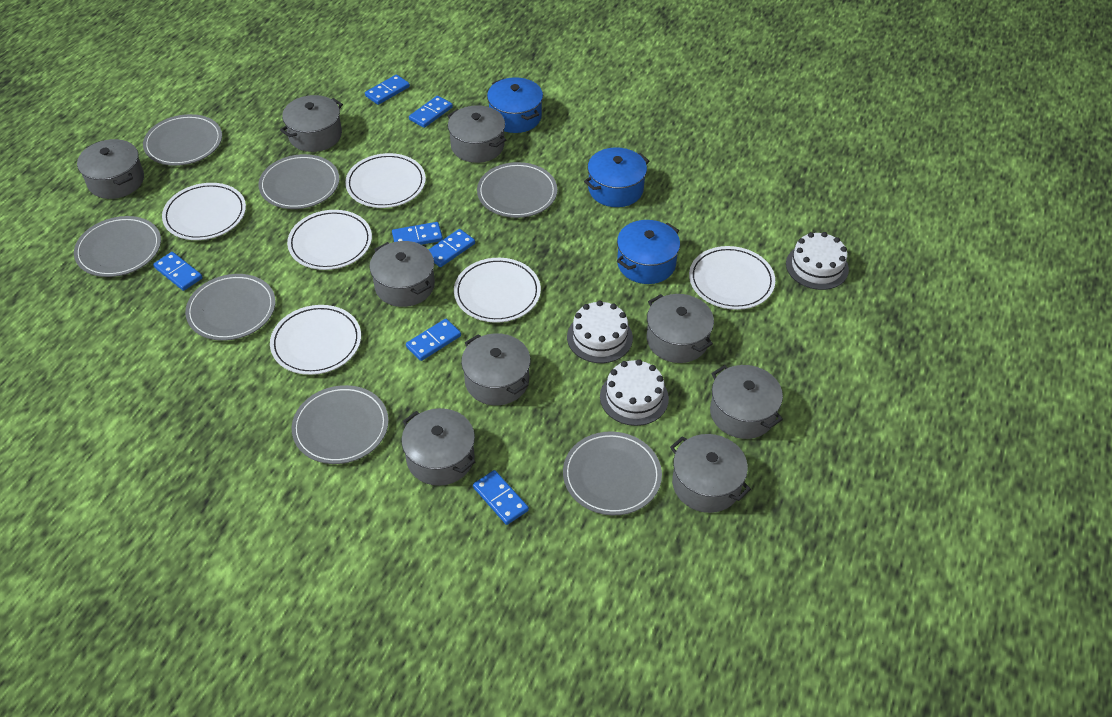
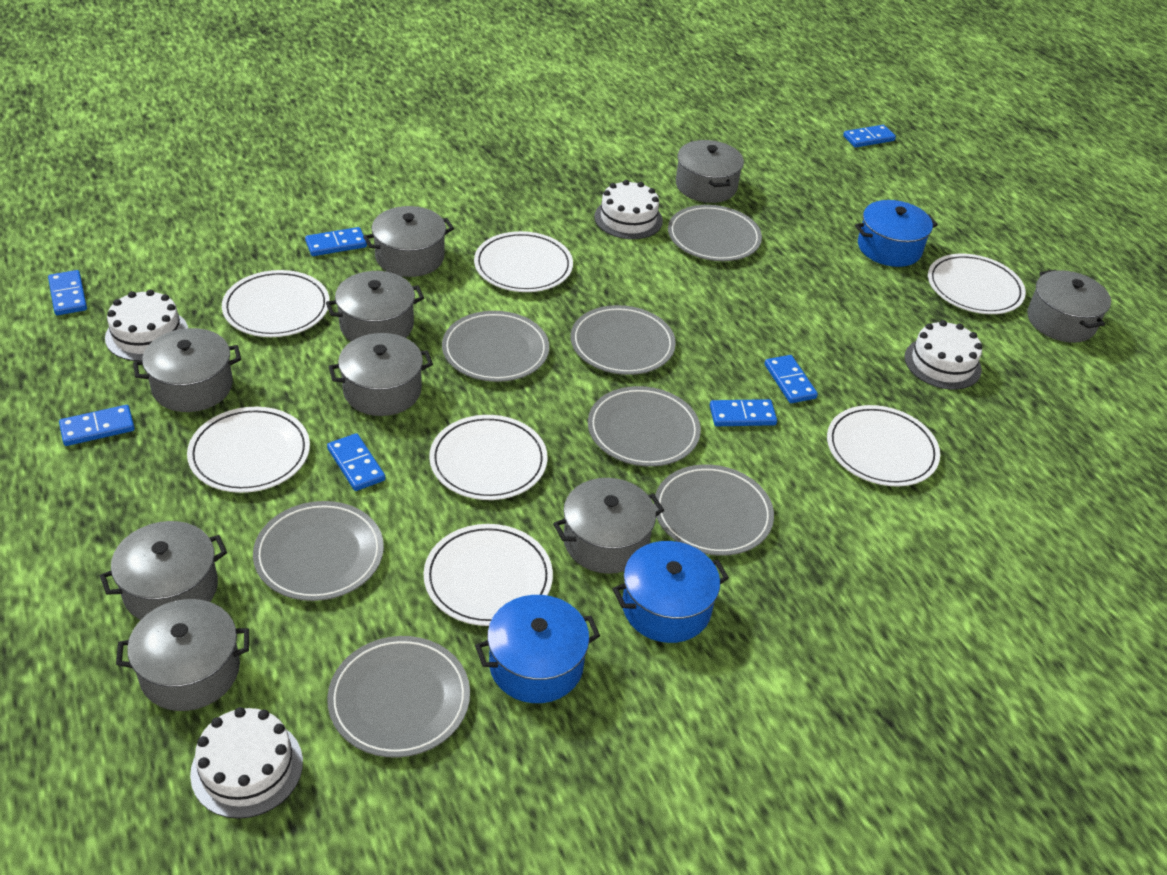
white cake: [567,300,633,363] [600,359,669,426] [786,232,849,290] = 3 -> [105,289,188,361] [190,707,303,819] [594,180,663,239] [904,320,982,390] = 4
white plate: [162,183,246,240] [270,305,361,375] [287,210,372,270] [345,153,426,208] [454,258,541,323] [689,246,775,310] = 6 -> [187,407,310,493] [222,270,330,337] [424,524,553,626] [429,415,548,500] [474,231,573,292] [827,405,940,486] [928,254,1026,314] = 7

